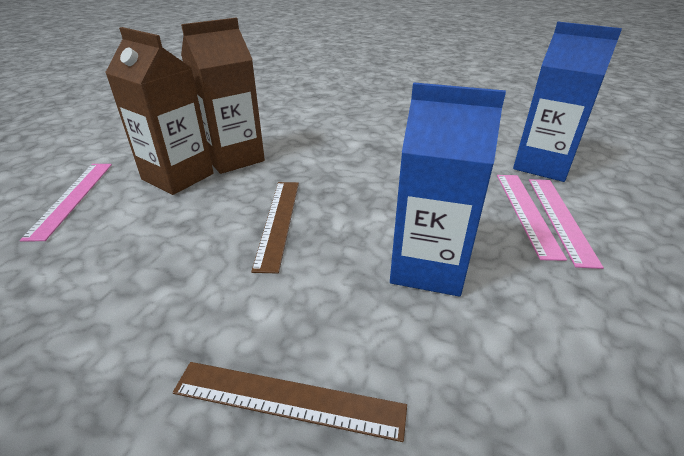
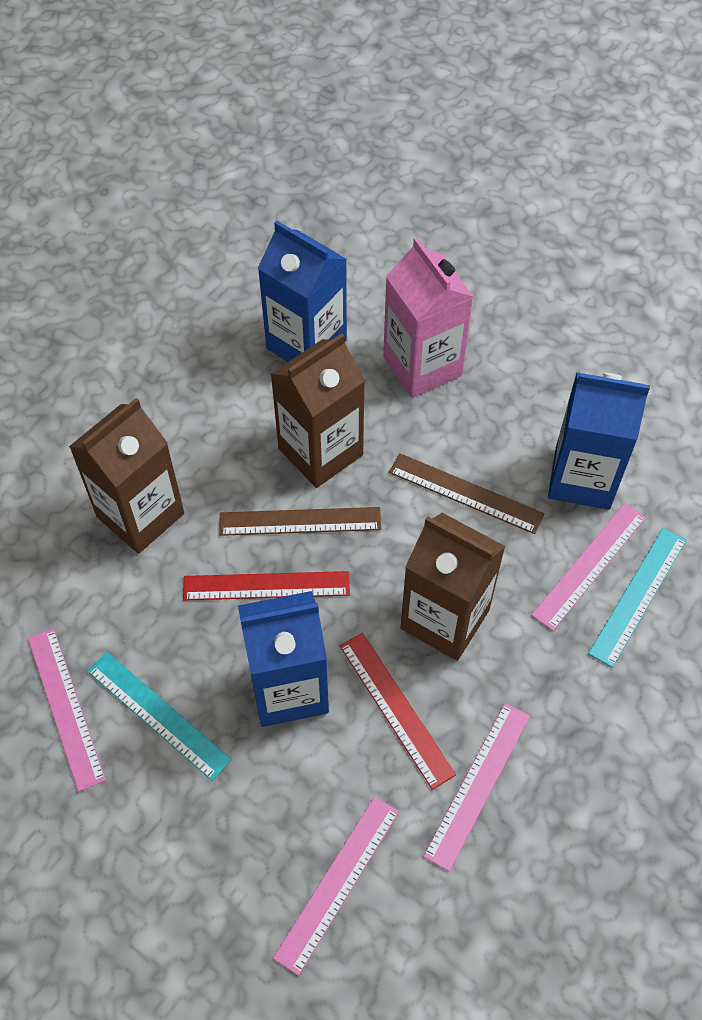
blue carton: [390,83,506,296] [513,22,622,182] = 2 -> [238,591,329,727] [258,221,347,362] [548,372,650,510] = 3
brown carton: [105,27,214,195] [181,18,265,174] = 2 -> [69,398,184,554] [271,333,365,488] [401,513,506,661] = 3
pink carton: none = 0 -> [383,237,474,398] = 1
pink ruler: [20,164,112,241] [497,175,567,261] [529,179,604,269] = 3 -> [28,628,106,792] [273,796,399,976] [423,703,530,872] [531,503,646,631] = 4
red ruler: none = 0 -> [183,571,350,600] [340,633,456,790] = 2
turquoise ruler: none = 0 -> [87,652,232,781] [588,528,686,668] = 2

